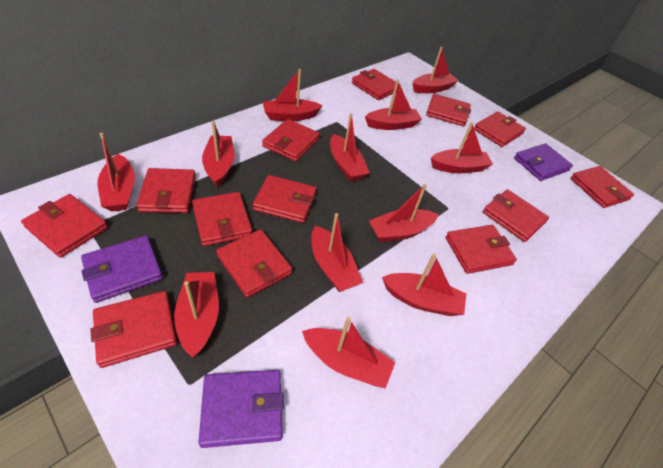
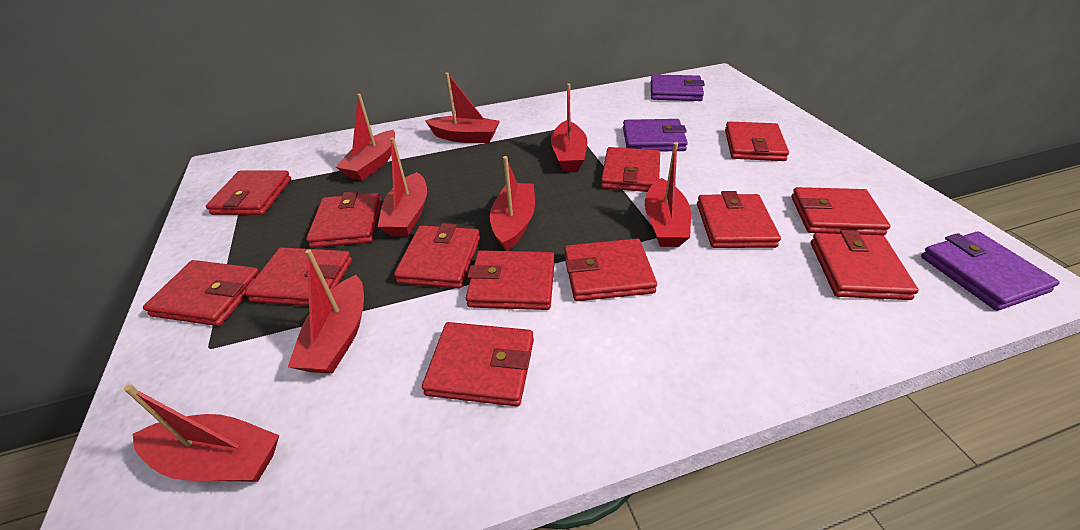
red boat: [98,133,135,211] [174,272,219,358] [202,121,234,187] [263,69,323,121] [302,317,396,389] [311,213,363,292] [330,113,370,182] [365,80,422,130] [369,184,439,242] [382,254,466,316] [412,47,459,93] [431,122,493,173] = 12 -> [124,384,279,482] [288,249,364,374] [336,94,395,181] [378,137,427,236] [425,72,500,143] [490,156,535,251] [551,83,587,171] [645,142,691,247] = 8

